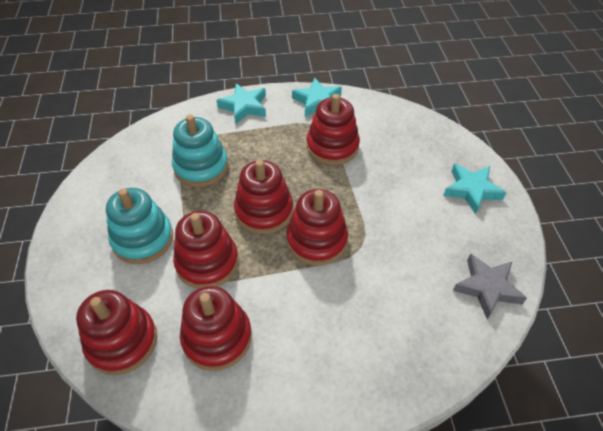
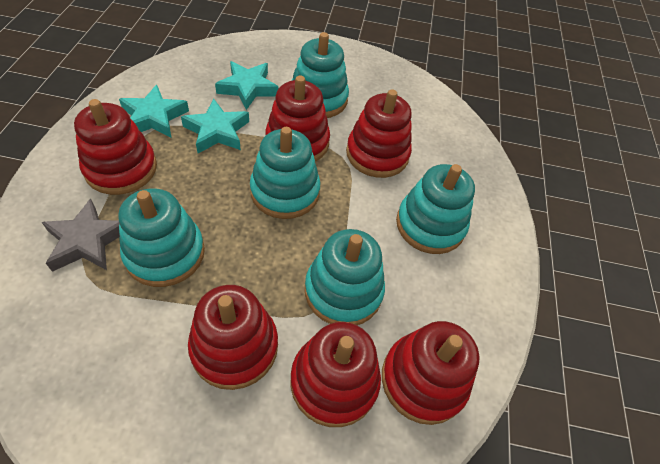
turquoise stacking toy: [106,188,173,264] [172,115,228,187] = 2 -> [118,188,205,287] [250,127,320,219] [291,32,349,118] [305,229,385,325] [396,164,475,254] = 5

